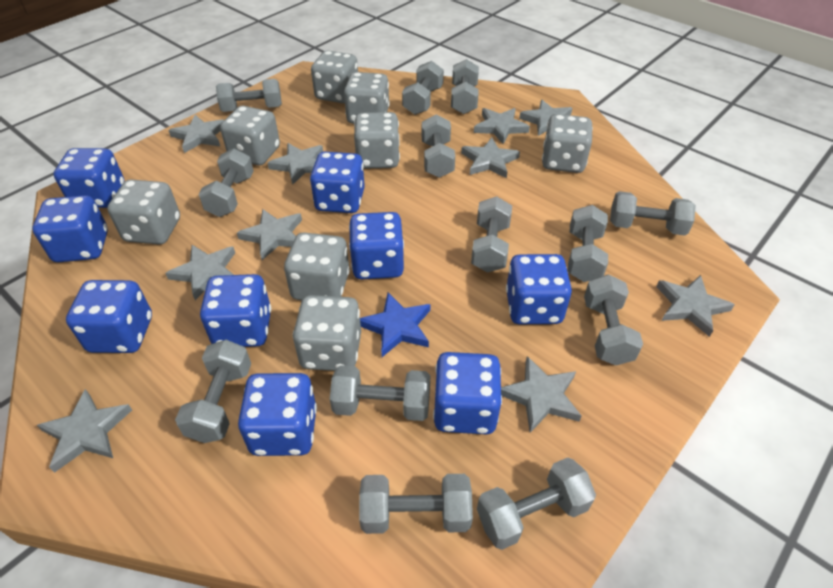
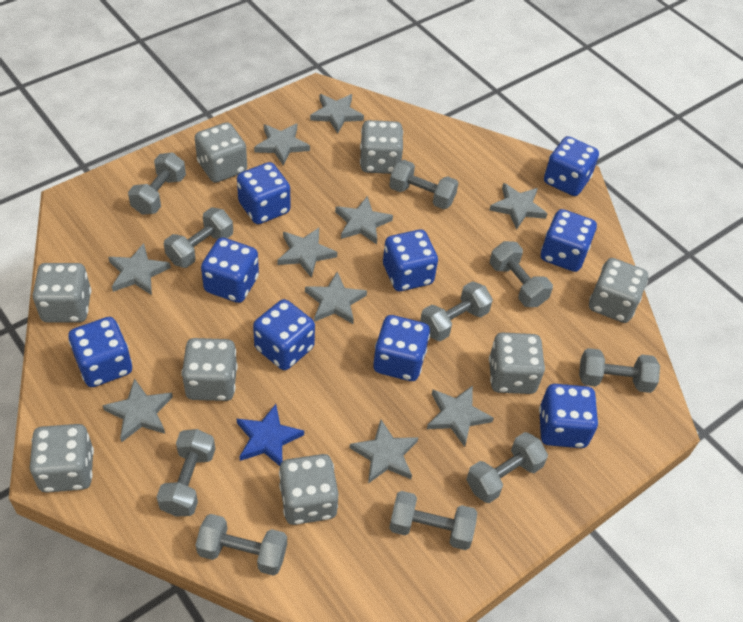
grey dumbbell: [175,340,251,443] [199,148,254,217] [216,79,282,112] [330,365,430,421] [359,474,473,534] [402,61,444,115] [422,115,455,178] [451,59,479,114] [471,196,512,273] [477,457,596,550] [568,205,608,282] [584,274,643,366] [610,191,696,236] = 13 -> [128,152,186,215] [157,429,215,517] [164,207,233,268] [196,514,287,576] [389,160,458,209] [389,491,477,550] [420,281,493,341] [466,432,548,503] [490,241,553,307] [579,348,660,393] = 10

